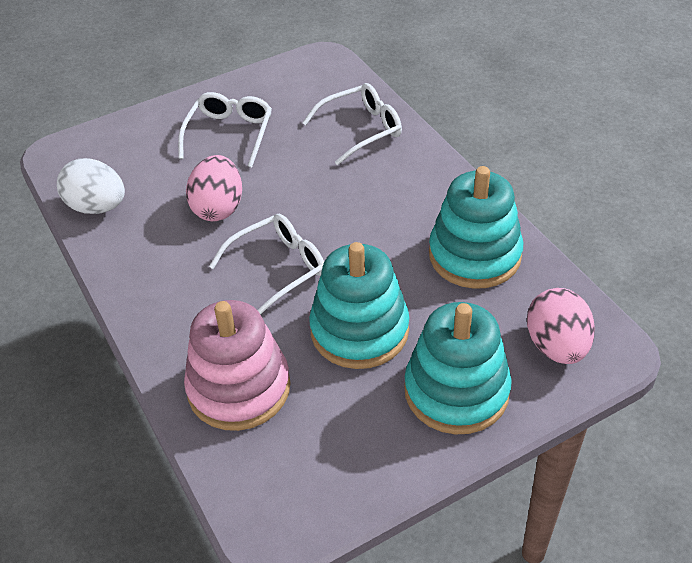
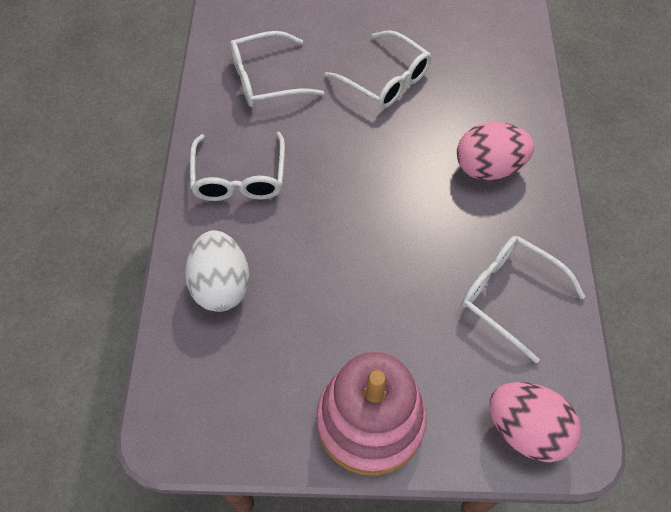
turquoise stacking toy: [309,242,409,369] [404,302,512,434] [429,166,523,289] = 3 -> none = 0
white glasses: [178,92,272,168] [209,214,324,315] [302,83,402,165] = 3 -> [190,132,285,201] [230,31,324,107] [324,30,432,109] [462,236,585,363] = 4

